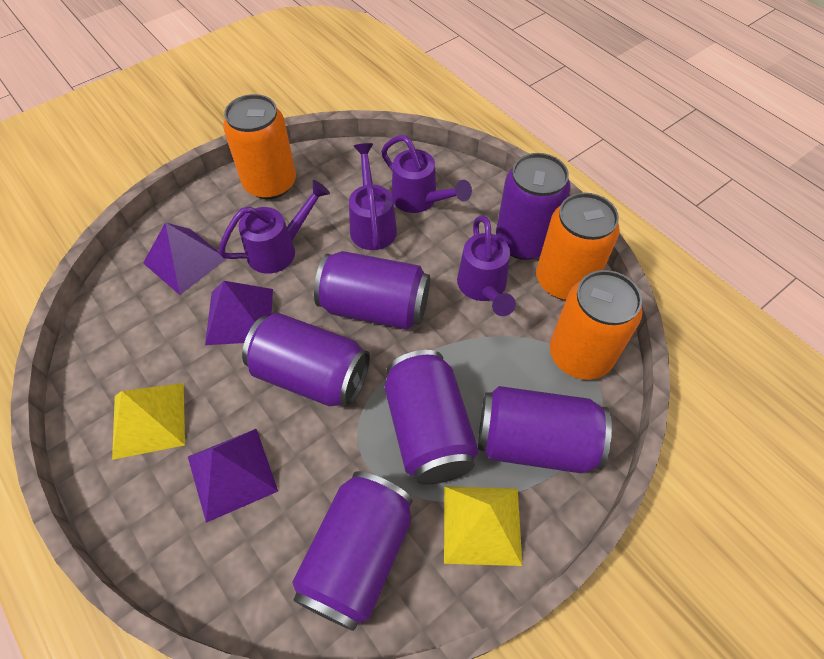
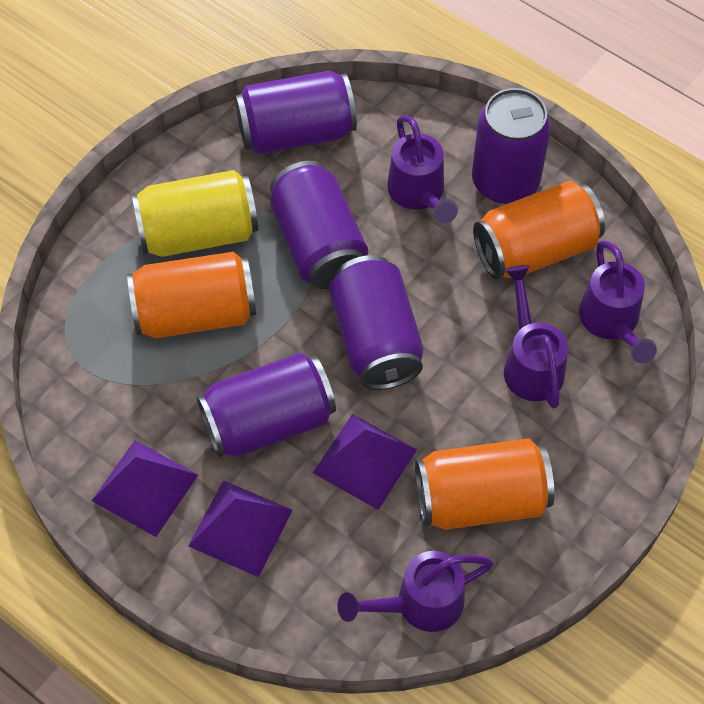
purple can: [242,313,370,407] [292,471,413,631] [314,251,430,330] [385,350,479,484] [478,386,612,473] [496,153,570,260] = 6 -> [197,353,336,457] [235,71,357,154] [270,161,368,289] [329,255,424,390] [472,88,551,204] = 5
yellow can: none = 0 -> [132,170,258,257] = 1
yellow pyramid: [112,383,185,460] [444,486,522,566] = 2 -> none = 0

